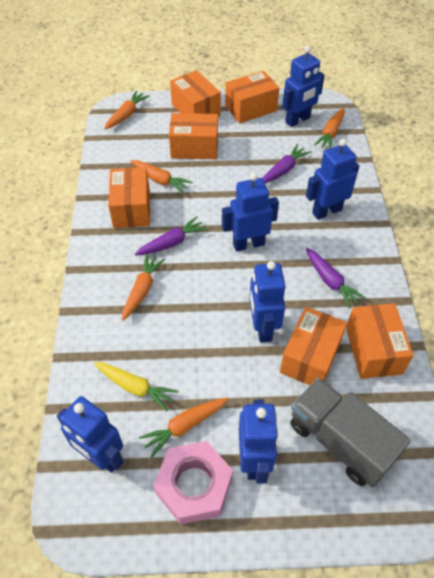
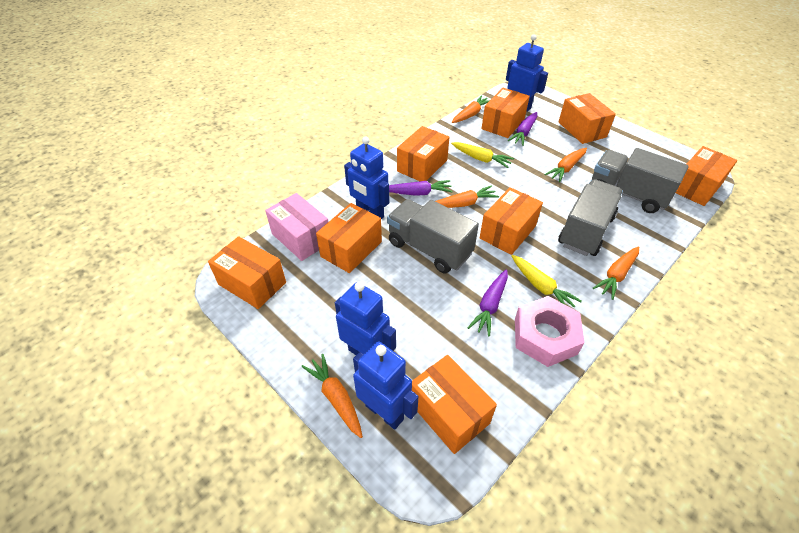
blue robot: [57,396,124,473] [222,173,279,252] [239,399,279,484] [249,261,286,342] [282,46,325,127] [306,139,359,220] = 6 -> [335,282,396,355] [344,137,390,219] [353,341,419,430] [506,34,548,112] = 4
grey truck: [290,378,411,487] = 1 -> [387,199,479,273] [558,179,623,256] [592,148,689,213] = 3
orange box: [108,167,150,228] [169,113,218,159] [170,70,221,117] [225,71,279,123] [280,307,347,385] [346,303,414,379] = 6 -> [208,236,286,309] [316,203,382,273] [397,126,449,181] [412,355,497,454] [480,187,543,255] [481,88,530,138] [559,93,616,144] [676,146,737,206] = 8
pink box: none = 0 -> [265,193,328,261] = 1
yellow carrot: [94,362,178,411] = 1 -> [451,142,514,168] [511,255,582,307] = 2

